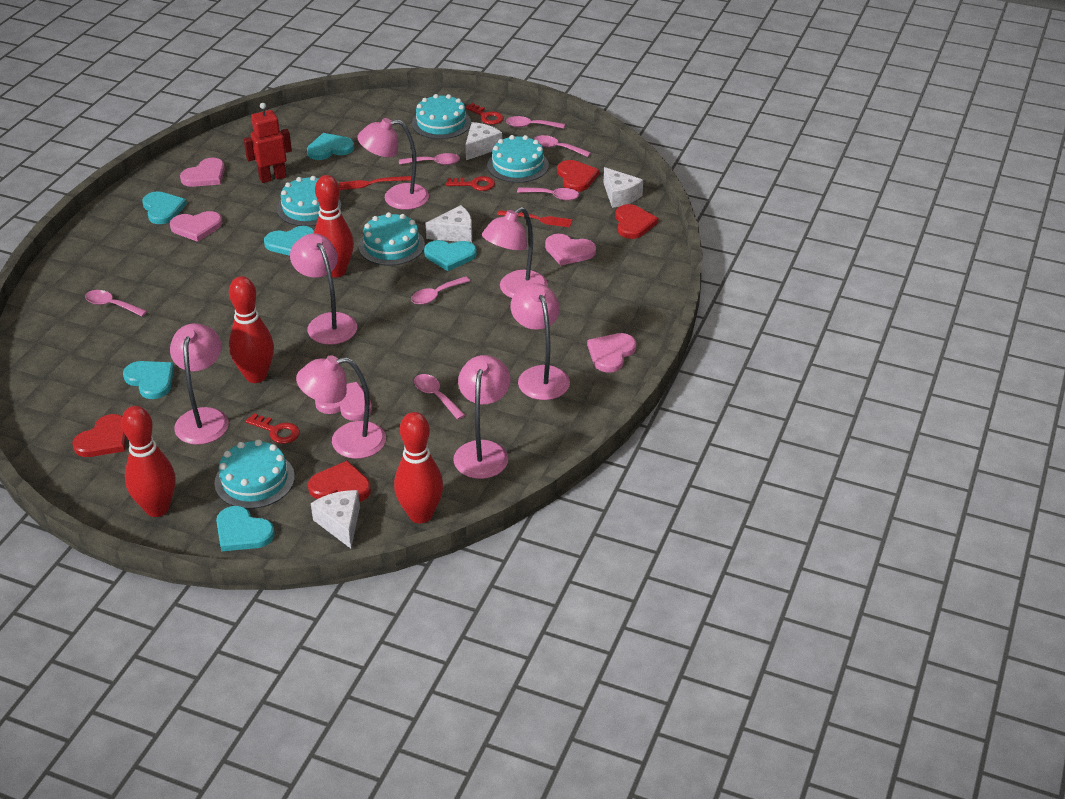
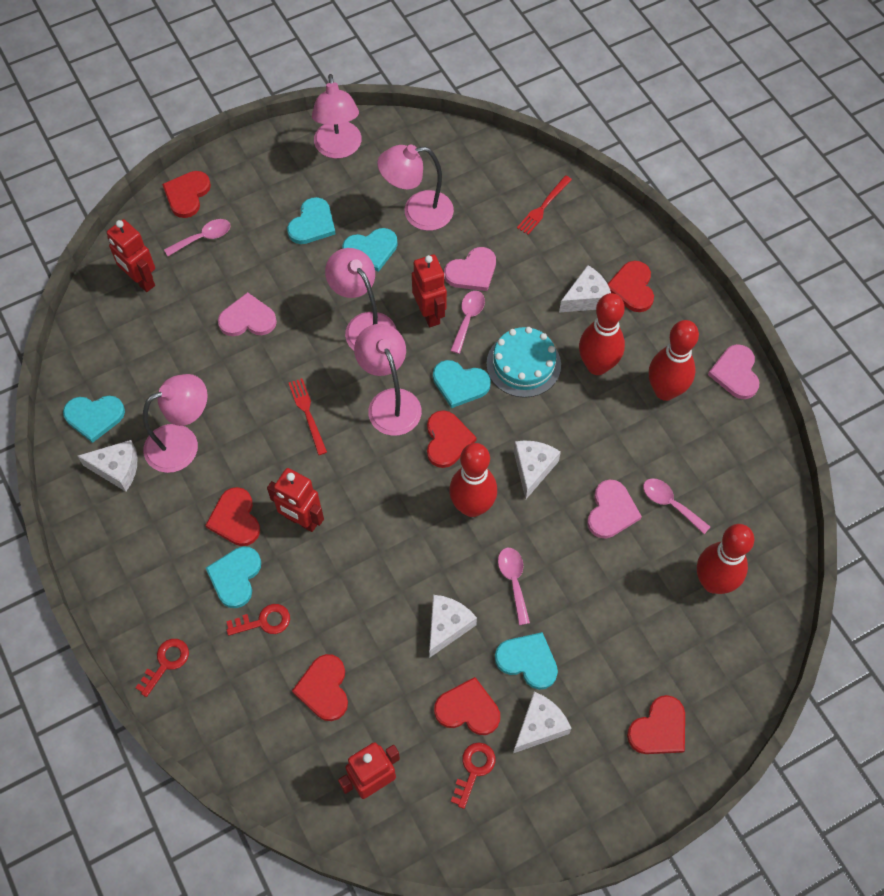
pink heart: [170,211,223,242] [180,158,225,187] [315,382,372,421] [545,234,596,266] [587,333,636,372] = 5 -> [218,292,277,336] [444,247,496,291] [588,480,642,538] [708,344,759,399] = 4
pink lamp: [170,323,229,445] [290,234,357,345] [296,355,386,459] [357,118,429,210] [453,355,510,479] [482,207,548,298] [510,283,570,400] = 7 -> [143,374,208,473] [312,74,361,159] [325,248,397,351] [354,324,422,436] [377,145,454,231] = 5
pink spoon: [85,290,147,317] [399,153,460,165] [411,276,470,305] [414,374,465,420] [506,116,565,129] [517,187,579,201] [534,135,591,157] = 7 -> [164,219,231,256] [450,291,485,354] [498,548,530,625] [643,478,710,534] = 4
red heart: [72,414,127,457] [308,461,371,502] [557,160,599,192] [615,204,658,239] = 4 -> [162,171,211,218] [205,487,260,546] [292,654,348,721] [427,410,477,468] [434,677,500,735] [608,261,654,312] [627,695,685,754] = 7
red robot: [244,103,292,183] = 1 -> [107,219,155,292] [267,468,324,532] [338,742,400,799] [412,254,447,327] = 4
turquoise cake: [214,439,295,509] [277,176,341,226] [359,212,425,266] [412,94,471,139] [487,135,549,183] = 5 -> [486,327,561,398] = 1
white cheese: [311,490,360,548] [426,205,472,243] [465,122,502,160] [603,167,643,208] = 4 -> [78,440,138,491] [429,595,477,657] [513,692,571,753] [514,440,561,499] [559,265,611,312] = 5

